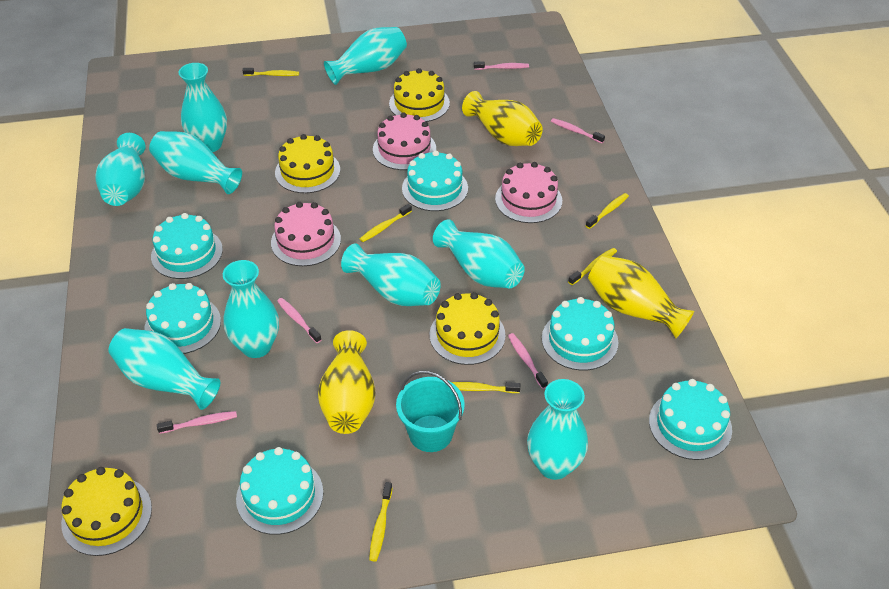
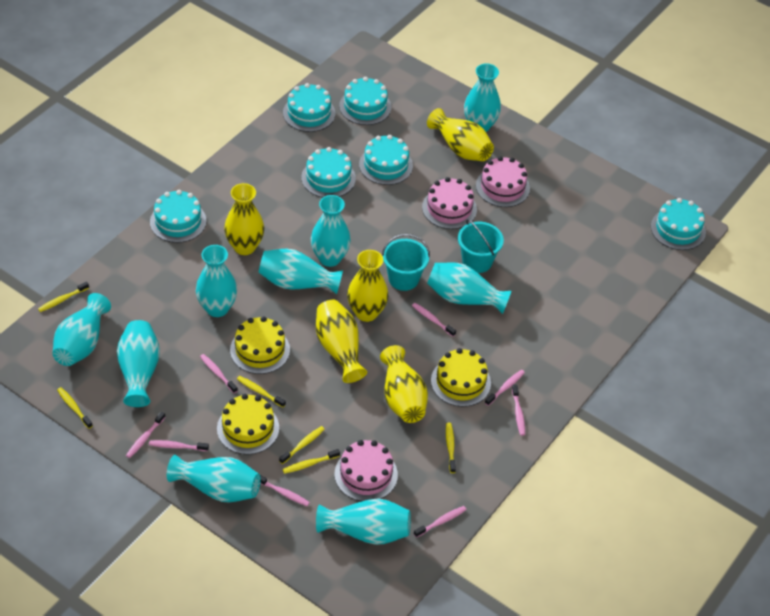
pink toothbrush: [157,411,237,434] [277,298,321,343] [474,61,529,70] [508,333,548,389] [551,118,605,143] = 5 -> [126,411,165,458] [149,440,209,451] [200,354,238,393] [260,475,310,506] [412,303,456,337] [414,506,467,538] [485,370,525,406] [512,384,525,436] = 8
turquoise bucket: [396,371,465,452] = 1 -> [382,234,430,291] [458,219,504,273] = 2
yellow cake: [61,467,152,556] [275,134,340,193] [389,68,450,122] [430,292,506,365] = 4 -> [217,394,279,455] [230,316,290,374] [431,348,491,407] = 3
yellow vase: [318,330,376,434] [462,91,543,146] [588,255,694,338] = 3 -> [224,183,264,255] [316,300,367,383] [347,250,388,322] [380,345,428,423] [427,108,494,161] = 5

